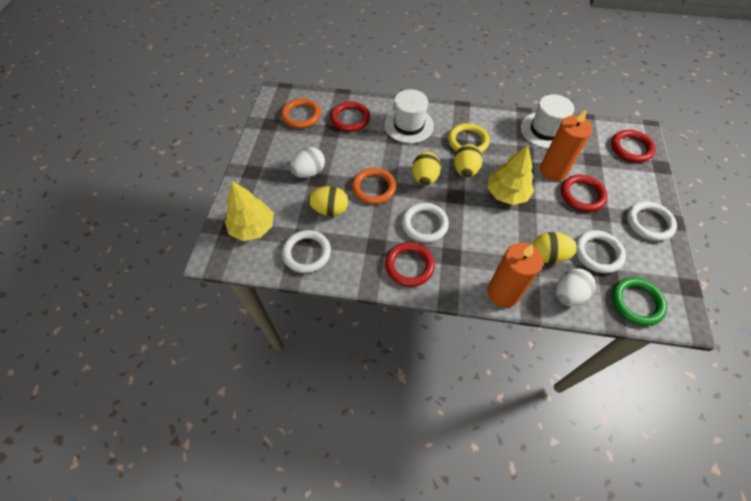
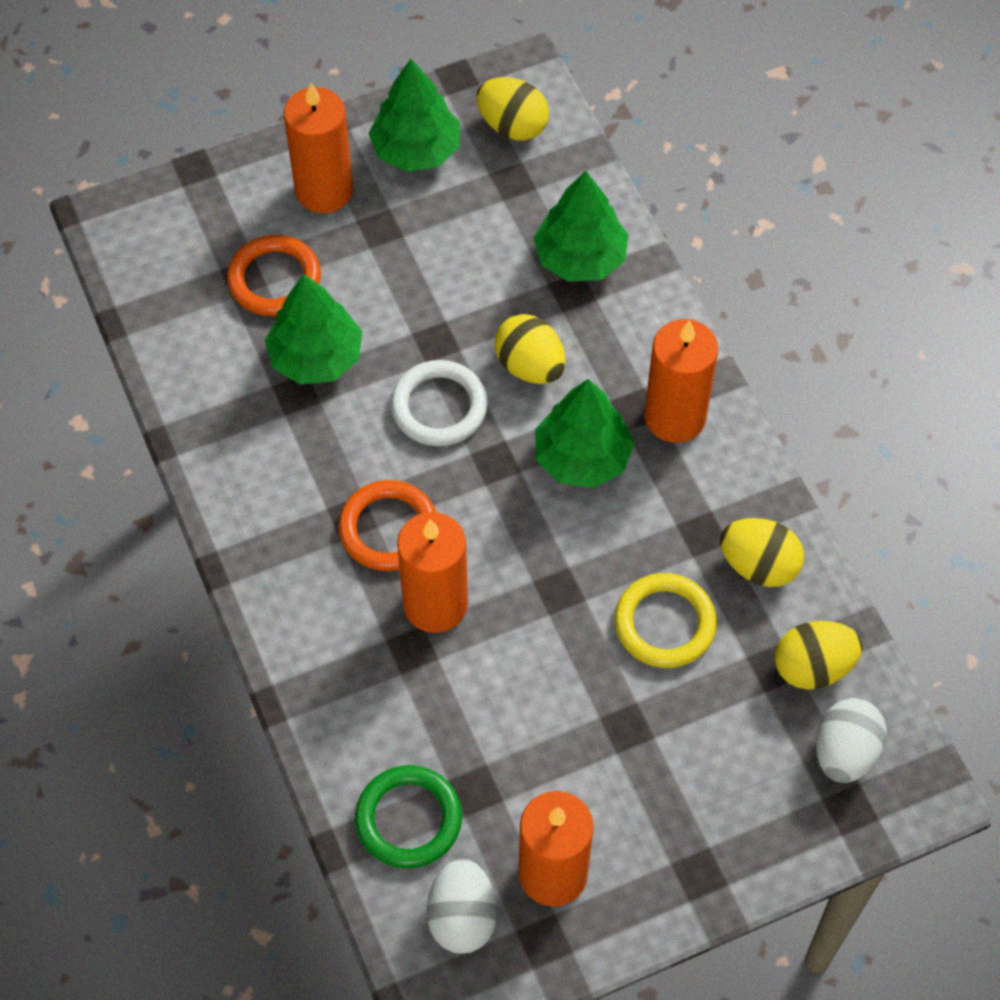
green tree: none = 0 -> [265,274,362,384] [368,59,460,172] [533,171,628,282] [535,379,634,488] = 4
orange candle: [488,243,543,308] [540,108,593,181] = 2 -> [284,83,353,213] [397,512,468,633] [519,791,594,907] [644,319,718,443] = 4
red ring: [330,101,370,132] [385,242,435,287] [561,175,607,212] [611,130,656,163] = 4 -> none = 0
white hat: [384,89,434,143] [521,94,574,149] = 2 -> none = 0
white ring: [282,230,331,273] [402,203,449,243] [576,230,626,273] [627,201,677,241] = 4 -> [391,360,488,446] = 1
yellow tree: [225,181,273,241] [487,145,534,205] = 2 -> none = 0

